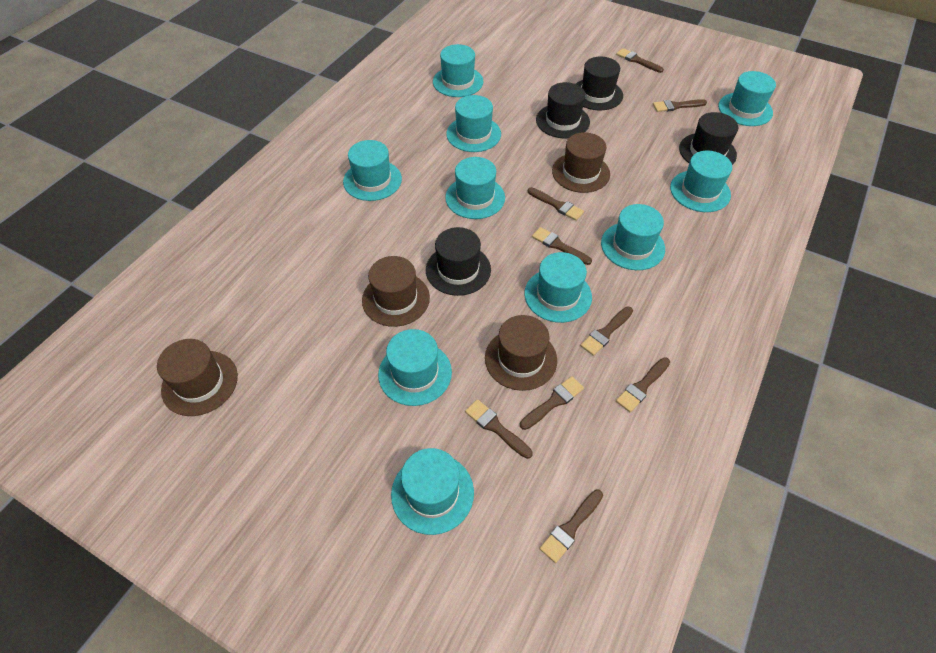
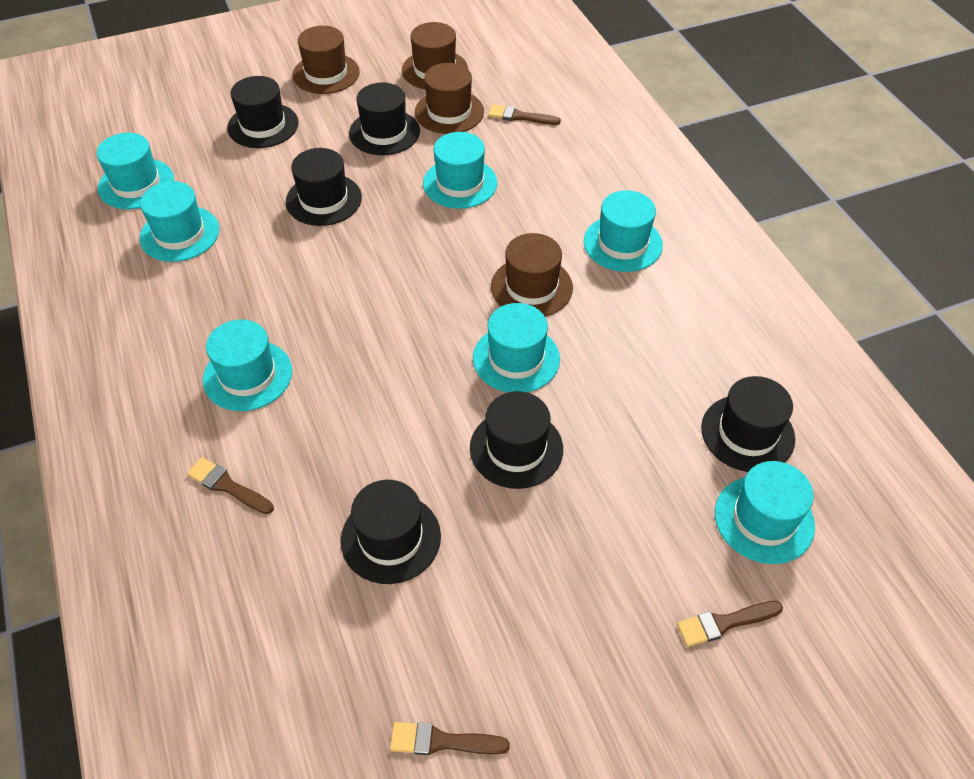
black hat: [426,227,491,296] [536,82,590,138] [576,56,623,110] [679,112,738,165] = 4 -> [227,76,299,148] [286,148,362,226] [341,480,441,584] [349,82,420,155] [470,391,563,489] [701,376,795,472] = 6
brown brush: [465,399,533,459] [520,376,584,430] [528,187,584,221] [532,227,592,265] [539,489,603,563] [580,307,633,356] [616,48,664,73] [616,357,670,412] [653,99,707,112] = 9 -> [187,457,274,514] [390,722,510,755] [488,105,561,125] [677,601,783,647] = 4
turquoise hat: [343,140,402,201] [378,329,452,406] [391,448,474,535] [433,44,483,97] [445,157,505,219] [446,95,501,152] [525,252,592,323] [601,204,665,270] [670,151,732,212] [718,71,776,126] = 10 -> [96,133,174,209] [140,181,219,262] [203,320,292,411] [423,132,497,209] [473,303,560,393] [584,190,663,272] [715,461,815,564] = 7

